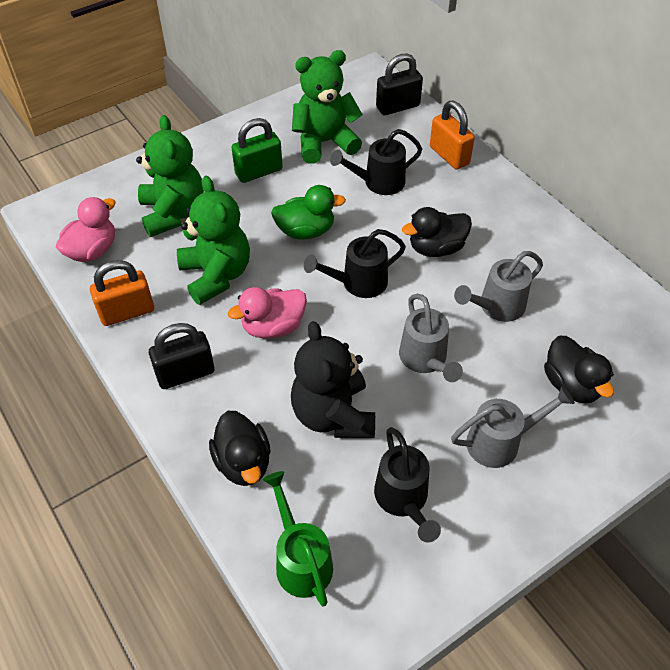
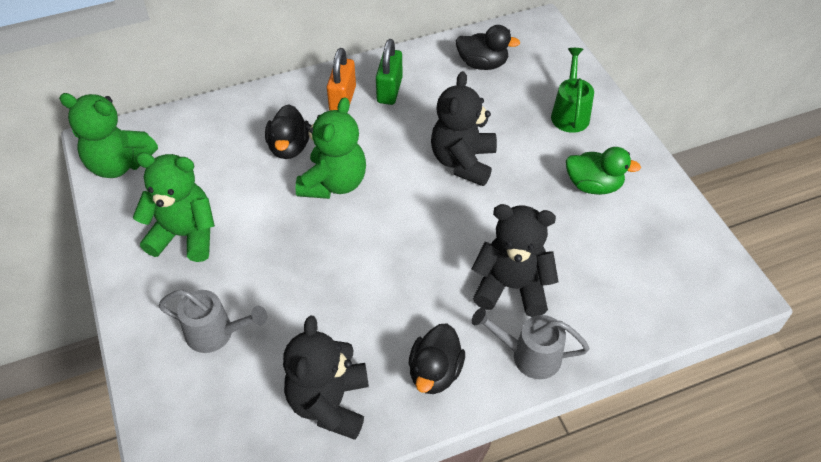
black padlock: [149,323,214,389] [376,53,423,115] = 2 -> none = 0
black teddy bear: [291,321,375,438] = 1 -> [283,316,369,440] [431,71,497,186] [471,204,558,317] = 3
black watering can: [304,229,406,298] [330,129,422,195] [374,427,441,542] = 3 -> none = 0
grey watering can: [399,294,463,382] [451,386,575,468] [454,251,543,322] = 3 -> [159,290,267,353] [472,308,589,379] = 2
orange padlock: [90,260,154,326] [430,101,475,170] = 2 -> [327,48,356,111] = 1
pink duck: [56,197,116,262] [228,287,307,339] = 2 -> none = 0

